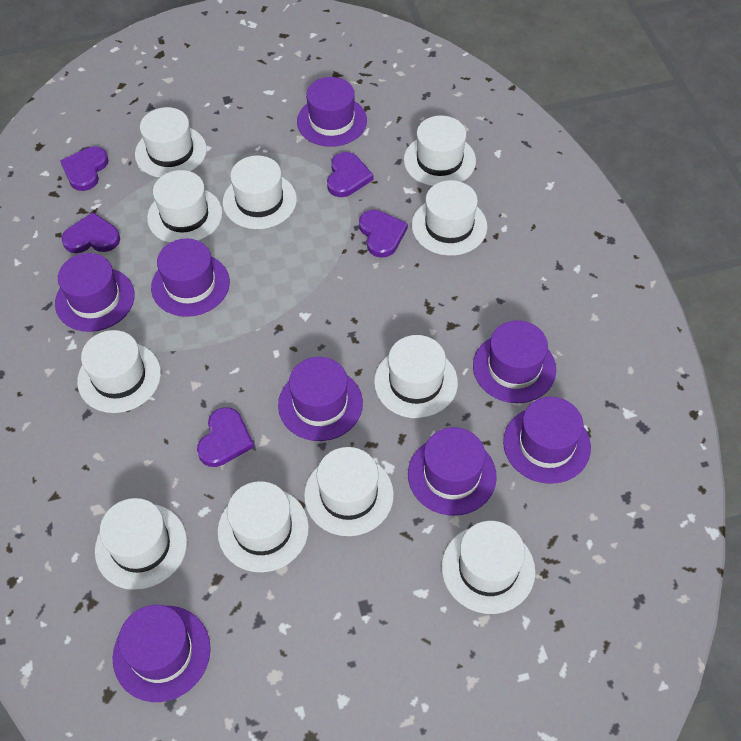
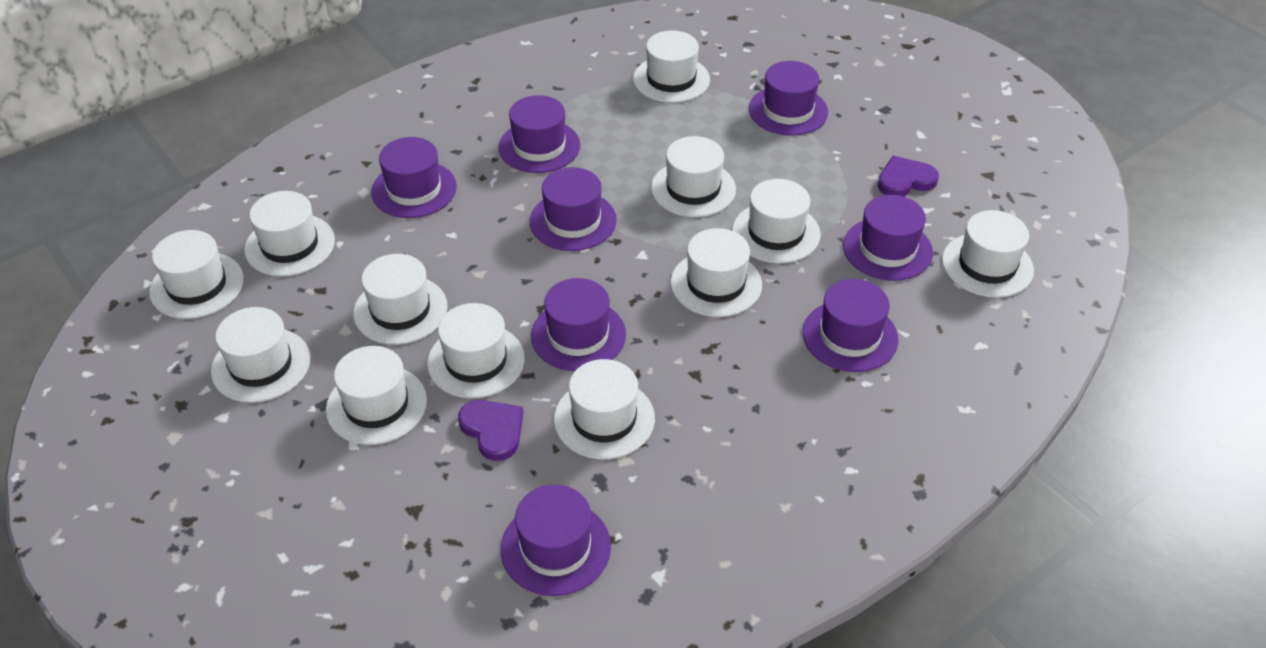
purple heart: [60,147,109,191] [61,212,120,253] [197,407,254,467] [327,152,373,197] [359,210,408,258] = 5 -> [458,400,523,461] [878,156,939,197] = 2
white hat: [77,330,161,413] [95,498,187,590] [135,107,207,178] [147,170,222,243] [217,481,309,572] [223,155,297,229] [304,447,394,536] [374,335,458,418] [404,116,476,186] [412,180,488,256] [442,521,535,614] = 11 -> [149,230,244,319] [211,307,310,403] [244,191,335,277] [326,346,427,445] [353,254,448,345] [427,303,525,399] [554,359,655,459] [633,30,710,103] [651,136,736,217] [671,228,762,317] [732,179,820,263] [942,210,1034,298] = 12

